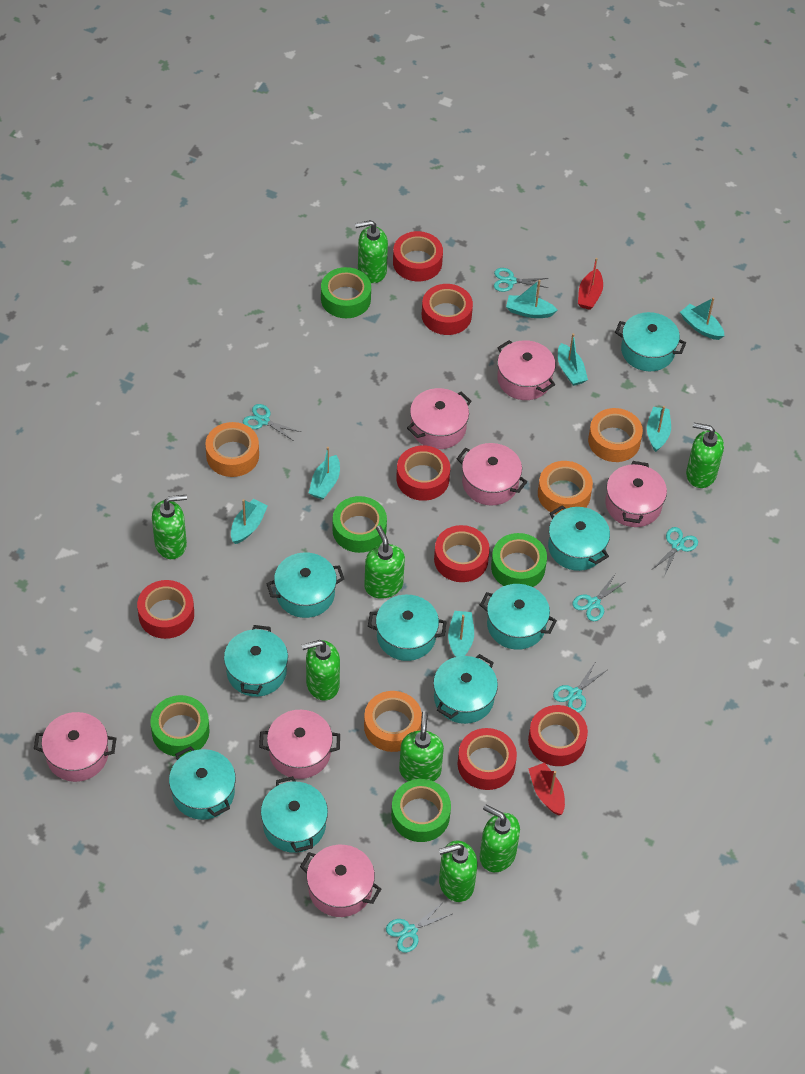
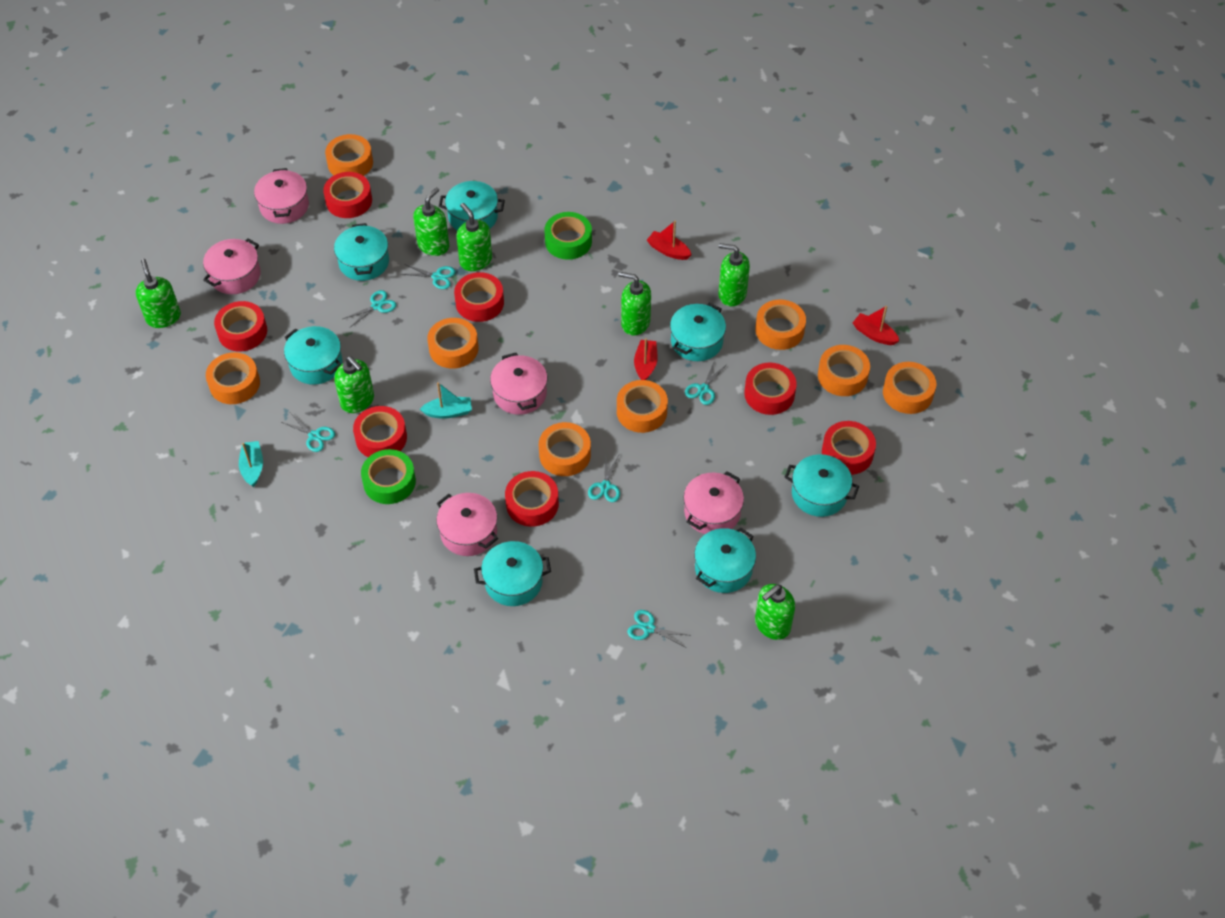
green soap dispenser: [152,495,187,559] [302,640,340,701] [355,220,388,283] [364,525,405,599] [399,711,444,781] [439,840,477,902] [480,804,520,872] [686,423,724,488] = 8 -> [136,259,181,328] [334,356,374,413] [413,187,449,256] [456,203,492,271] [619,272,651,335] [718,243,750,306] [755,584,795,640] = 7
green tape: [150,695,210,757] [321,267,371,318] [332,496,387,553] [391,779,451,842] [491,533,547,587] = 5 -> [361,449,416,504] [544,212,592,260] = 2
orange tape: [205,422,259,477] [364,691,422,752] [538,461,593,514] [588,408,643,462] = 4 -> [206,352,260,404] [325,134,373,176] [427,318,478,369] [539,422,591,476] [617,380,668,433] [755,299,806,350] [818,345,870,396] [883,362,936,414] = 8
pink pot: [34,712,116,782] [259,710,340,779] [300,845,381,917] [407,388,472,449] [456,443,527,506] [497,340,556,400] [605,461,667,527] = 7 -> [203,238,261,294] [254,168,309,224] [437,493,498,556] [490,353,547,415] [684,471,744,534] = 5
red boat: [528,763,565,815] [578,258,603,310] = 2 -> [634,338,658,380] [647,221,691,260] [853,306,899,345] = 3
turquoise boat: [231,499,268,544] [309,447,340,500] [448,611,474,657] [506,280,557,318] [558,333,588,386] [647,406,671,452] [680,297,725,340] = 7 -> [239,441,263,487] [420,382,472,419] = 2
turquoise pot: [169,746,236,820] [224,625,288,697] [261,776,328,853] [266,553,344,618] [368,595,447,661] [433,654,498,724] [480,584,557,650] [548,505,610,571] [615,312,686,371] = 9 -> [284,326,343,385] [334,223,389,281] [439,181,505,231] [474,541,551,606] [670,303,726,361] [694,528,756,593] [785,454,859,517] = 7

